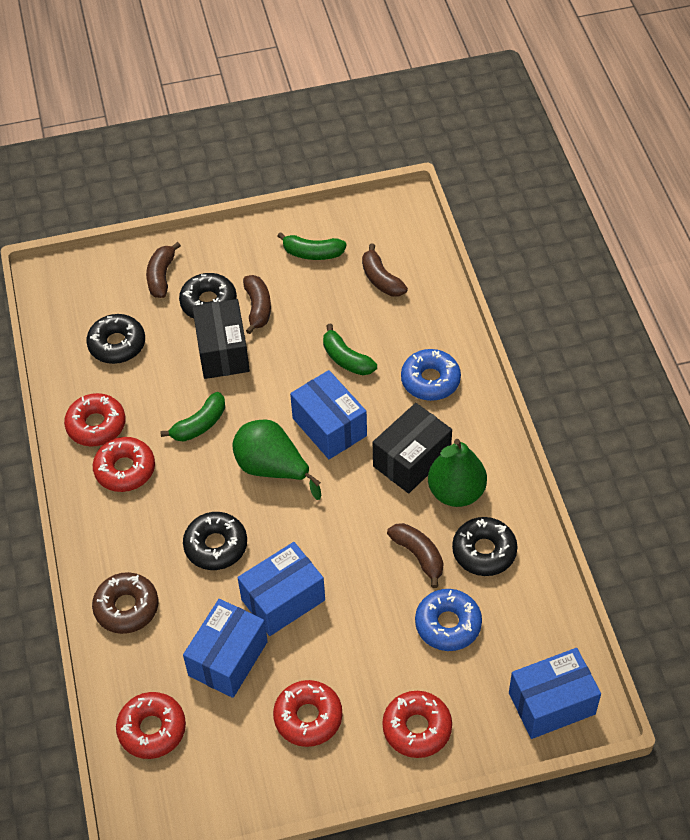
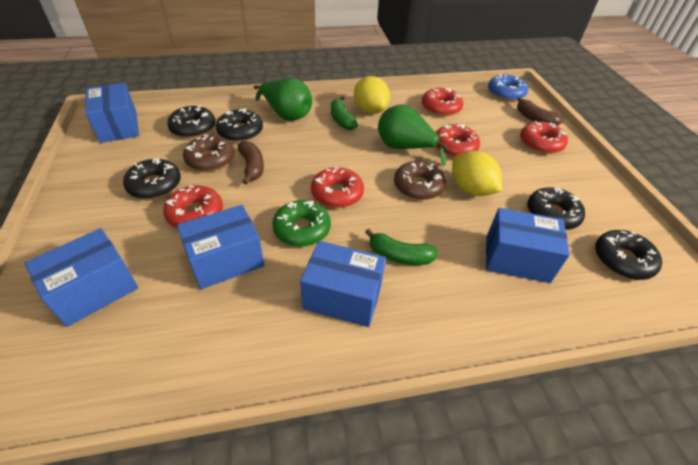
black box: [192,299,250,379] [373,403,452,493] = 2 -> none = 0
black donut: [86,314,145,364] [179,273,237,319] [183,512,247,570] [452,517,518,576] = 4 -> [123,158,181,199] [167,105,215,138] [216,108,263,142] [527,187,585,230] [595,230,662,280] = 5
blue box: [183,599,268,698] [238,542,325,636] [290,370,367,459] [509,648,601,739] = 4 -> [25,228,138,327] [85,83,139,143] [177,205,264,289] [300,241,386,327] [486,208,570,283] = 5
blue donut: [401,349,461,401] [415,589,482,651] = 2 -> [488,74,528,101] = 1
brown banana: [146,242,181,298] [243,275,271,334] [362,244,408,297] [387,523,443,588] = 4 -> [238,141,264,185] [517,97,563,126] = 2
brown donut: [92,572,158,634] = 1 -> [183,135,235,171] [394,161,446,200] = 2
green banana: [160,392,225,442] [277,232,347,260] [323,324,377,375] = 3 -> [331,96,358,130] [365,229,438,265] = 2
green donut: none = 0 -> [272,200,331,247] = 1
yellow lemon: none = 0 -> [354,76,390,114] [452,151,502,196] = 2

